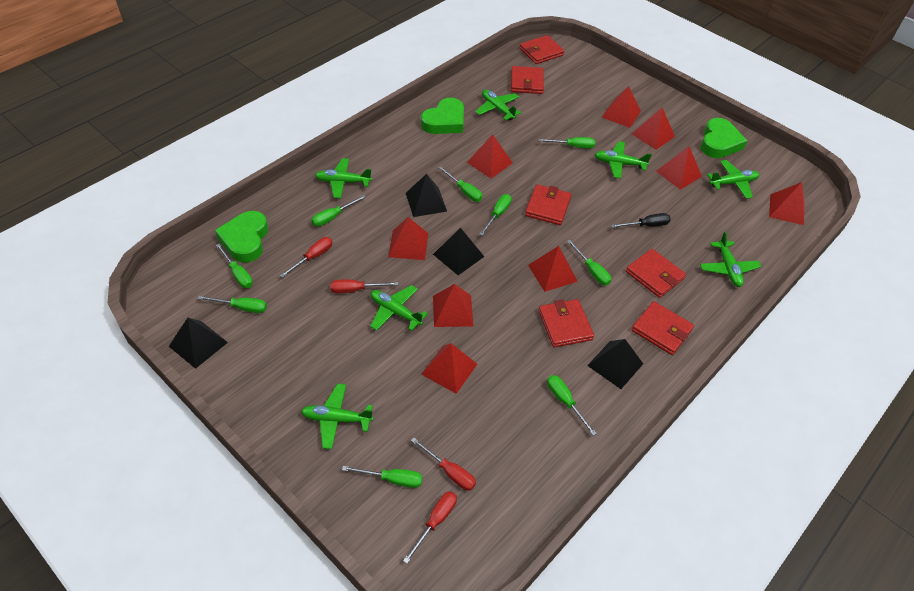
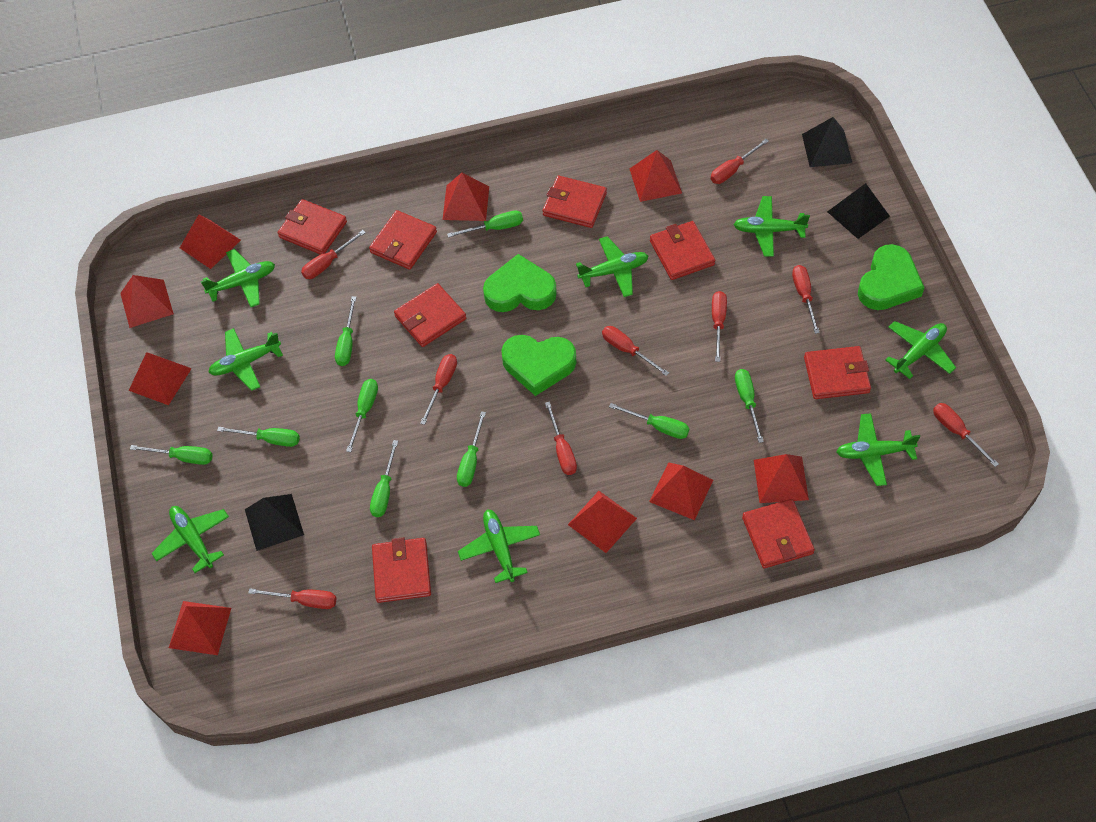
black pyramid: [169,318,228,369] [406,174,447,217] [433,228,484,275] [587,339,643,389] = 4 -> [245,494,304,551] [802,117,852,167] [827,183,890,239] = 3
black screwdriver: [611,213,671,228] = 1 -> none = 0
green plane: [301,384,373,449] [315,158,372,198] [370,285,428,331] [475,89,522,120] [594,141,652,179] [700,231,761,287] [707,160,759,199] = 7 -> [151,506,229,573] [200,249,275,307] [208,328,283,391] [458,509,540,583] [576,236,648,297] [733,196,810,257] [836,413,920,486] [885,321,956,379] = 8
red screwdriver: [280,237,332,278] [330,279,398,293] [403,491,457,564] [411,438,476,491] = 4 -> [248,588,336,609] [301,230,366,279] [420,354,457,425] [545,402,577,475] [602,326,669,376] [710,139,769,184] [712,291,727,362] [792,265,820,334] [933,403,999,467] = 9
red wallet: [511,66,544,94] [520,35,565,64] [525,184,571,225] [539,299,594,347] [626,249,686,298] [631,301,694,355] = 6 -> [278,199,347,254] [369,210,437,270] [372,537,431,603] [394,283,466,347] [542,176,607,228] [650,221,715,280] [742,499,815,568] [804,346,871,399] = 8

